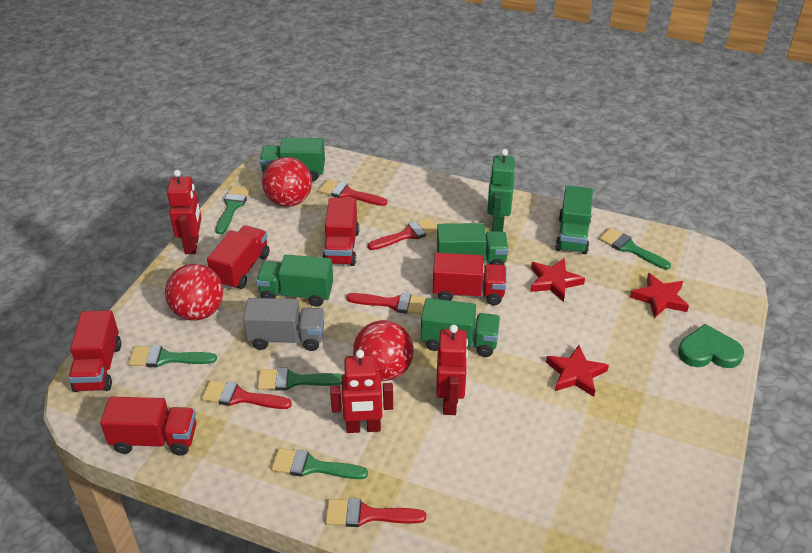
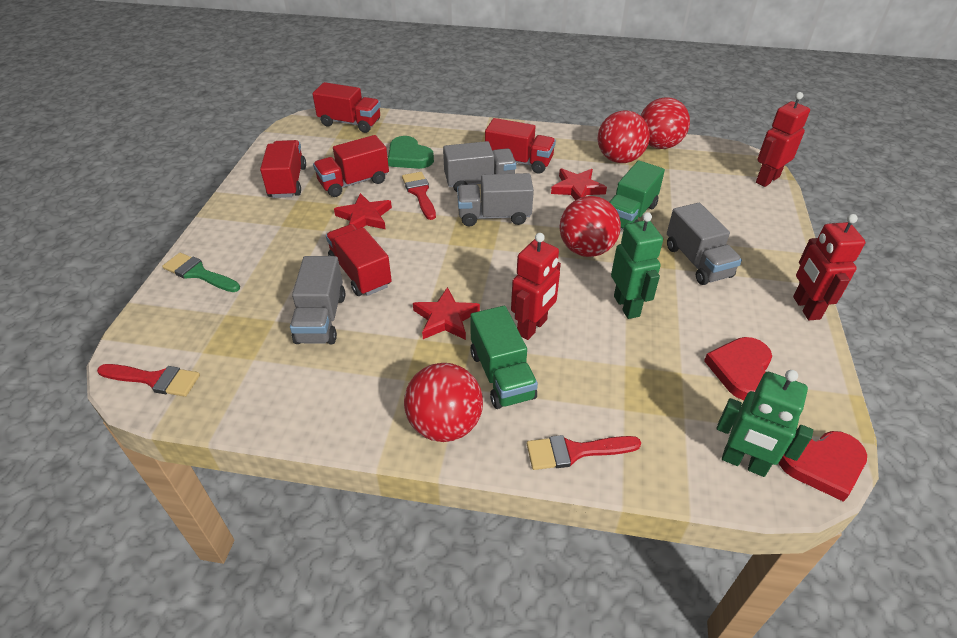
green brush: [129,345,217,367] [215,186,251,234] [257,368,343,391] [271,448,368,479] [599,228,671,270] = 5 -> [162,253,240,292] = 1
green robot: [487,149,515,231] = 1 -> [611,212,663,319] [717,370,813,477] = 2
green truck: [256,255,333,307] [260,138,325,181] [421,298,500,357] [437,223,509,265] [555,185,593,254] = 5 -> [470,306,538,409] [609,160,665,230] = 2
grey truck: [243,298,324,351] = 1 -> [290,256,345,344] [443,141,516,192] [457,173,534,227] [667,203,742,285] = 4
red ball: [165,264,223,321] [262,157,312,207] [353,320,414,381] = 3 -> [404,363,483,442] [560,196,621,257] [598,111,650,163] [641,97,690,149] = 4
red brush: [202,380,292,409] [318,179,387,206] [325,499,426,527] [346,293,427,315] [368,218,437,250] = 5 -> [97,364,200,397] [402,172,436,220] [527,435,641,470] = 3
red heart: none = 0 -> [704,337,772,400] [779,431,867,502] = 2

